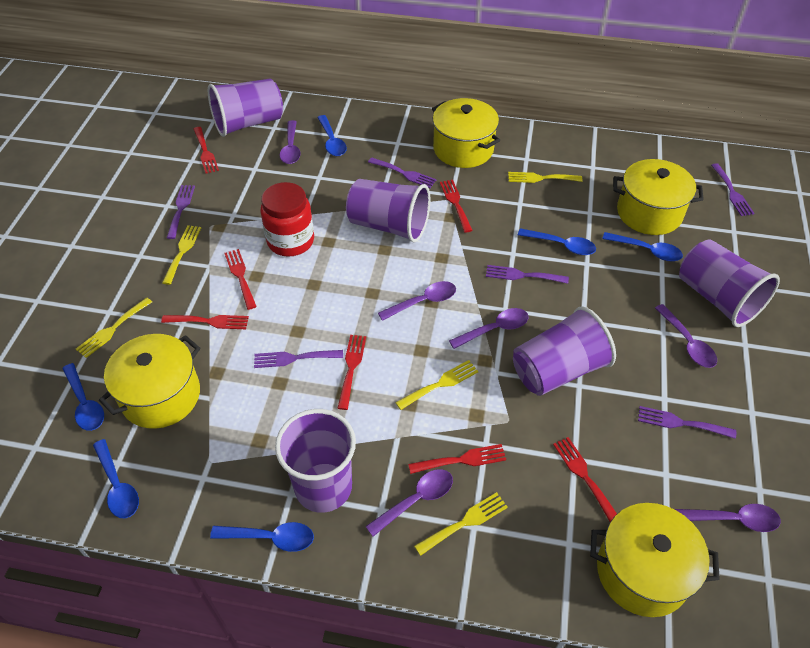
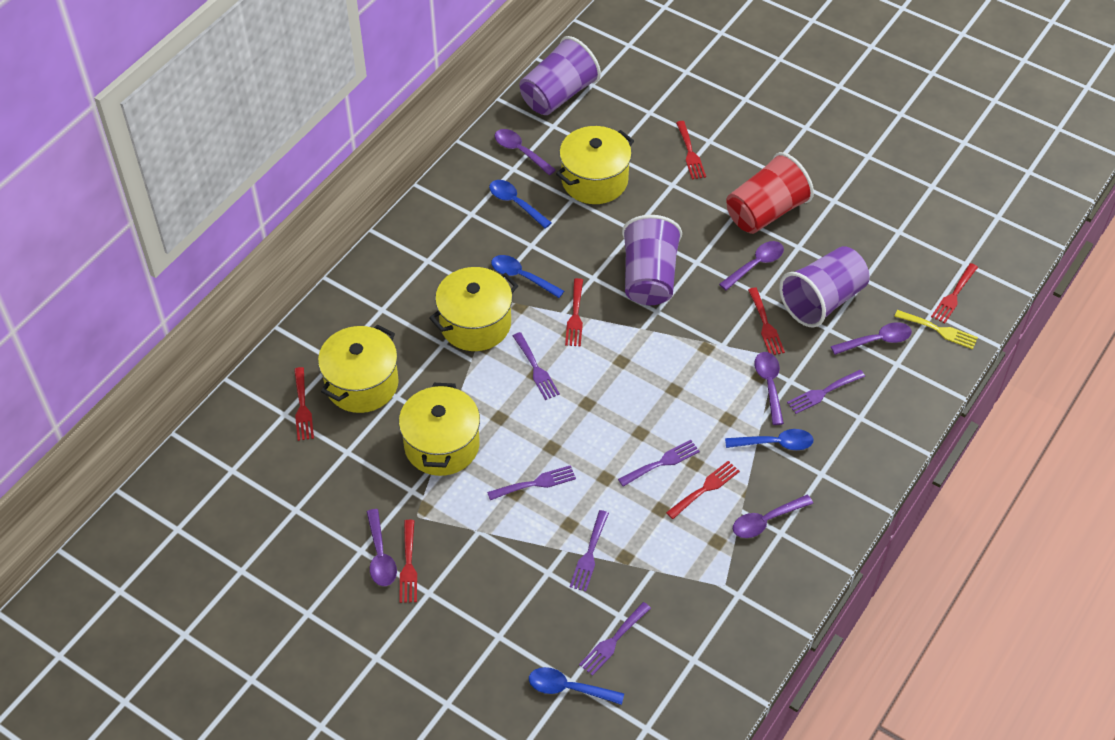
blue spoon: [62,363,104,431] [93,439,139,518] [210,522,314,552] [317,115,347,156] [518,228,596,255] [602,232,683,261] = 6 -> [489,180,552,229] [491,255,564,298] [529,667,624,705] [725,429,814,450] = 4
purple cup: [208,79,283,137] [275,409,356,513] [346,179,430,243] [513,306,616,396] [679,239,780,327] = 5 -> [519,36,601,115] [622,215,682,305] [779,246,870,328] = 3
red cup: none = 0 -> [726,152,814,234] = 1
red jar: [260,182,314,257] = 1 -> none = 0
yellow fork: [76,298,152,358] [162,225,201,285] [395,360,479,410] [414,492,508,556] [508,172,582,183] = 5 -> [894,310,978,349] = 1

